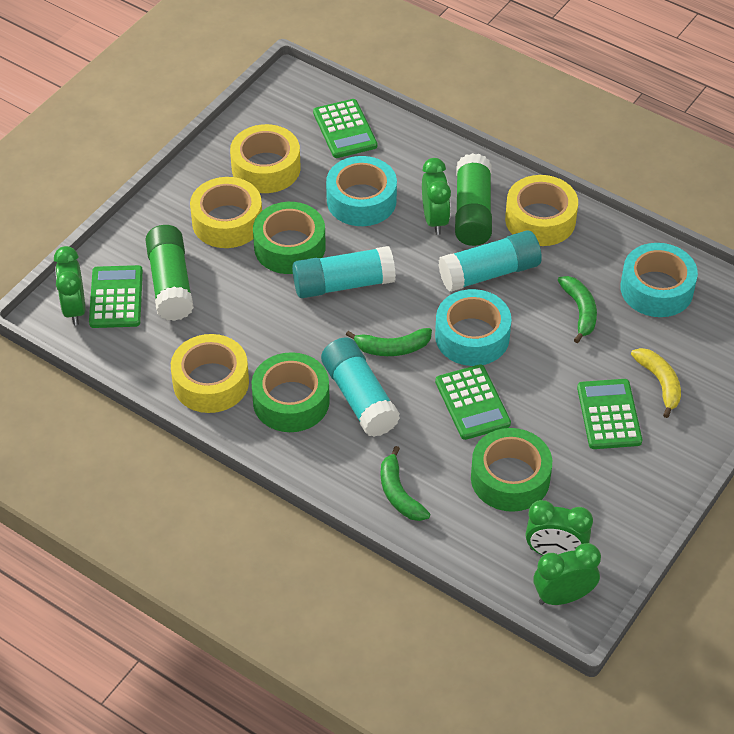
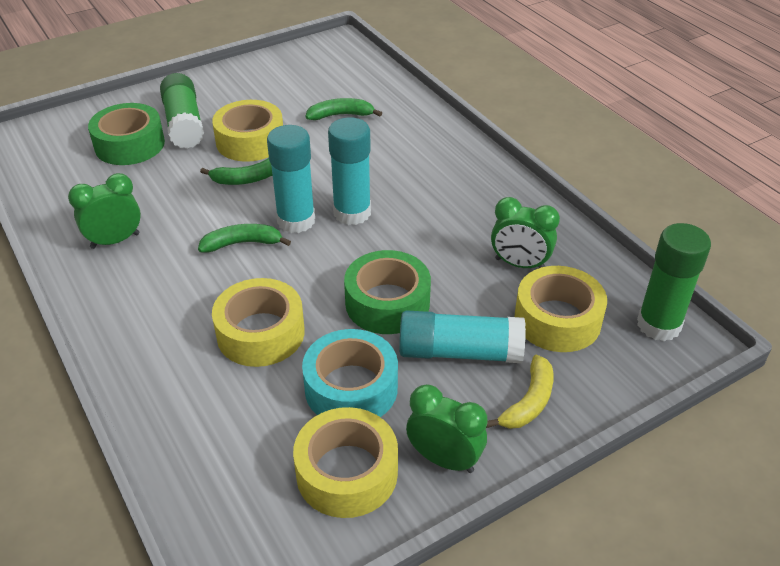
green calculator: [89,265,143,328] [313,99,377,158] [435,364,511,440] [577,379,642,449] = 4 -> none = 0
green clock: [54,246,85,325] [422,158,451,235] [526,500,593,555] [534,543,601,605] = 4 -> [68,173,141,249] [406,384,488,473] [491,197,560,268] = 3
green tape: [252,352,330,432] [253,202,326,274] [471,428,552,512] = 3 -> [88,103,165,165] [344,250,431,334] = 2
turquoise tape: [326,156,397,226] [435,289,511,366] [621,243,698,317] = 3 -> [302,329,398,417] = 1

